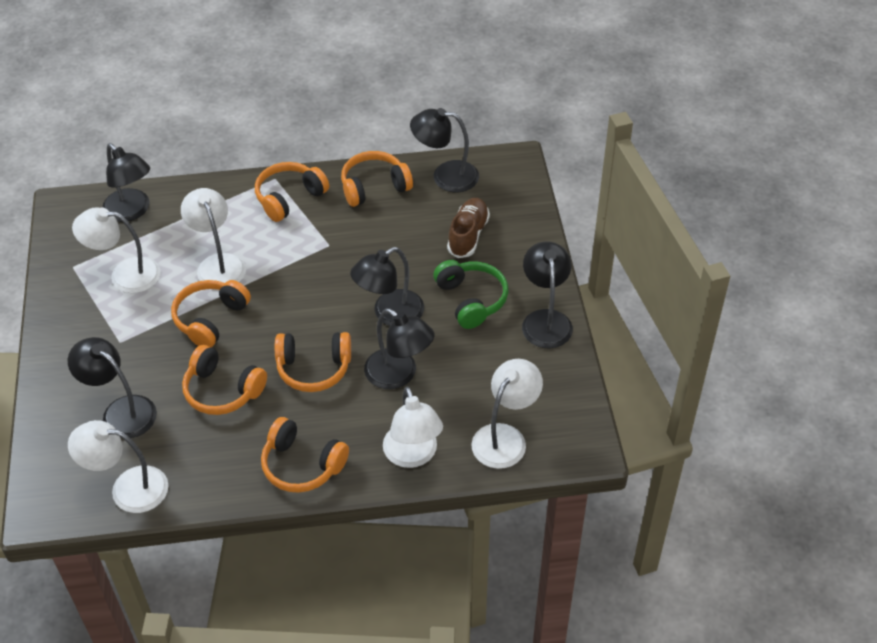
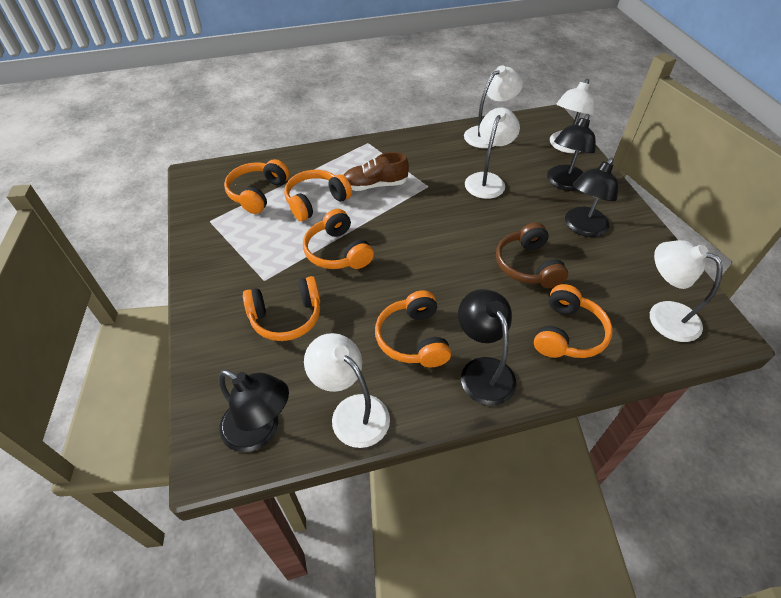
black lamp: [68,337,157,438] [102,143,150,222] [350,247,424,326] [364,308,435,389] [410,108,479,192] [522,241,573,349] = 6 -> [218,370,289,452] [458,289,516,406] [547,114,596,191] [565,157,618,237] = 4
brown headphones: none = 0 -> [496,222,568,288] = 1
green headphones: [433,260,509,329] = 1 -> none = 0

